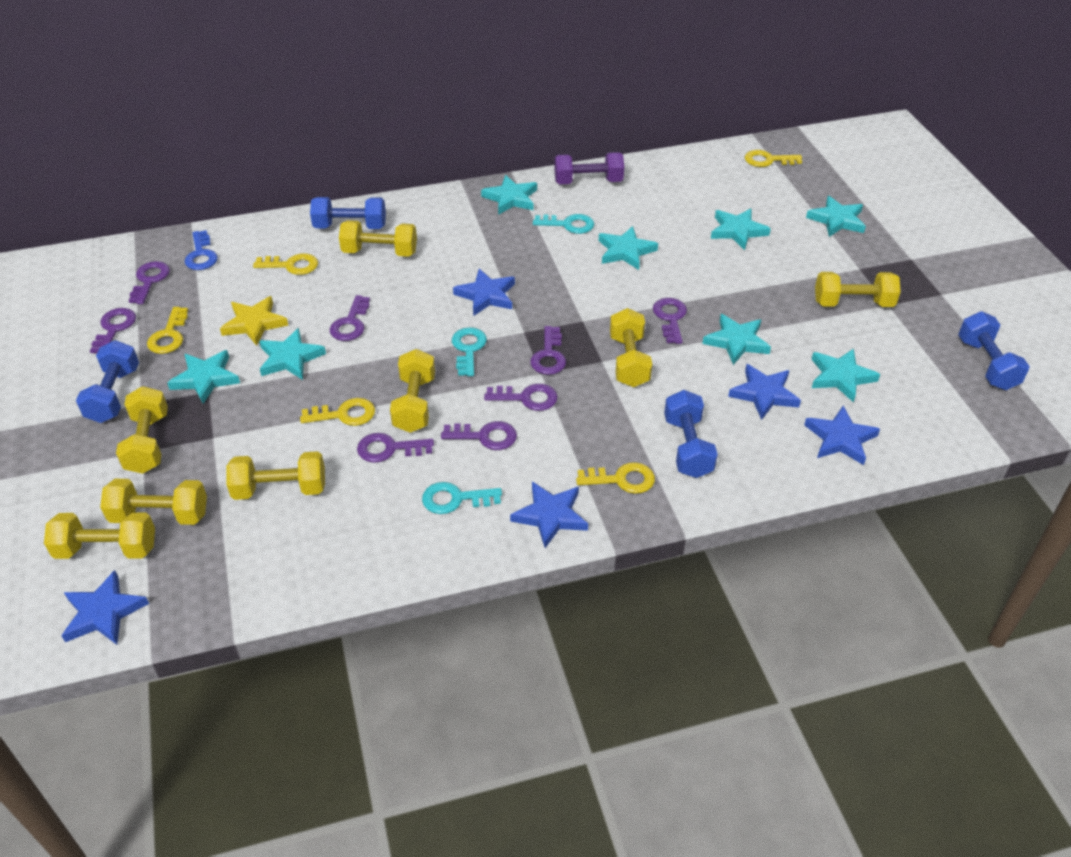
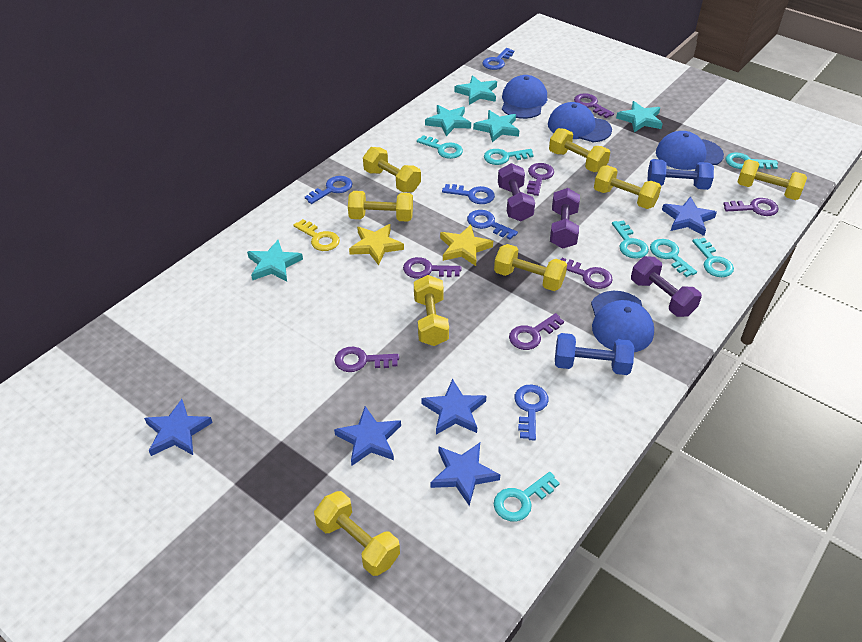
blue cap: none = 0 -> [502,75,547,119] [548,102,612,142] [591,291,654,352] [656,131,724,170] = 4
blue dumbbell: [76,340,139,423] [310,197,386,229] [664,390,718,478] [958,311,1030,390] = 4 -> [555,333,634,375] [647,159,714,190] = 2
blue key: [185,230,218,270] = 1 -> [305,176,353,204] [442,184,495,204] [467,210,518,240] [482,48,514,70] [515,384,549,440] = 5
purple dumbbell: [554,152,624,184] = 1 -> [498,163,535,221] [550,188,580,249] [631,256,702,317] = 3
purple key: [90,308,136,353] [129,261,170,304] [329,295,370,341] [357,433,434,463] [441,421,517,450] [484,384,558,411] [530,326,566,375] [653,298,687,344] = 8 -> [335,347,399,372] [403,257,461,279] [509,313,564,350] [527,163,554,196] [561,258,613,289] [574,93,614,118] [723,198,779,216] = 7
turquoise key: [422,482,502,514] [452,327,487,376] [533,214,594,234] = 3 -> [417,135,463,159] [484,149,534,165] [494,472,560,521] [612,220,649,259] [650,239,697,277] [692,238,734,277] [726,152,778,169] = 7
turquoise star: [167,350,240,404] [259,328,326,380] [481,175,537,215] [599,226,658,270] [703,314,771,365] [711,208,771,250] [806,196,866,237] [811,348,880,403] = 8 -> [247,240,303,281] [425,105,471,136] [454,75,497,105] [473,110,519,142] [616,101,663,132] = 5
yellow key: [147,307,188,354] [253,253,318,275] [300,398,375,426] [576,462,655,494] [745,150,802,167] = 5 -> [293,219,340,251] = 1
yellow star: [220,296,288,346] = 1 -> [349,224,404,265] [440,225,493,266] = 2

